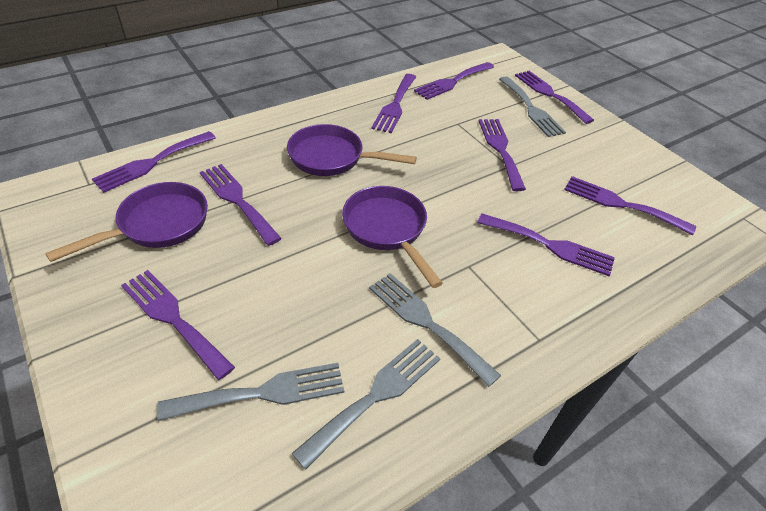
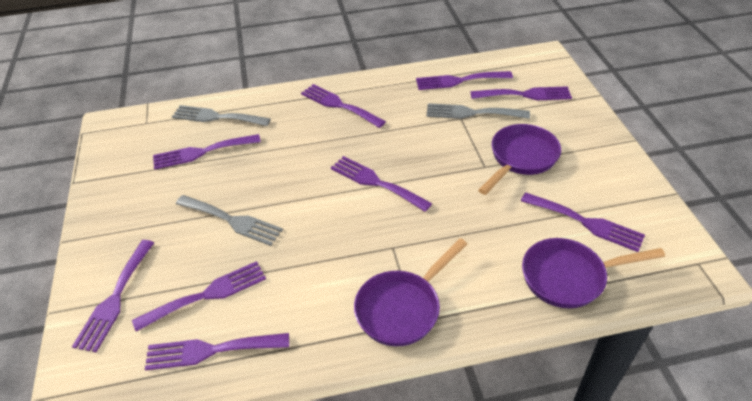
grey fork: [157,363,344,421] [292,339,440,470] [369,273,501,387] [499,77,566,137] = 4 -> [172,105,271,126] [176,195,283,246] [426,103,530,119] = 3

